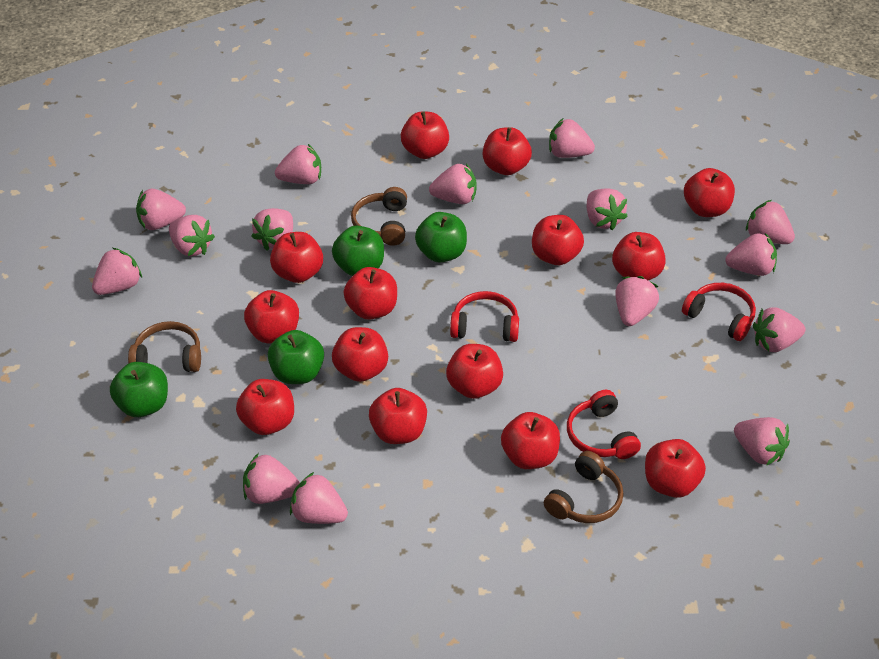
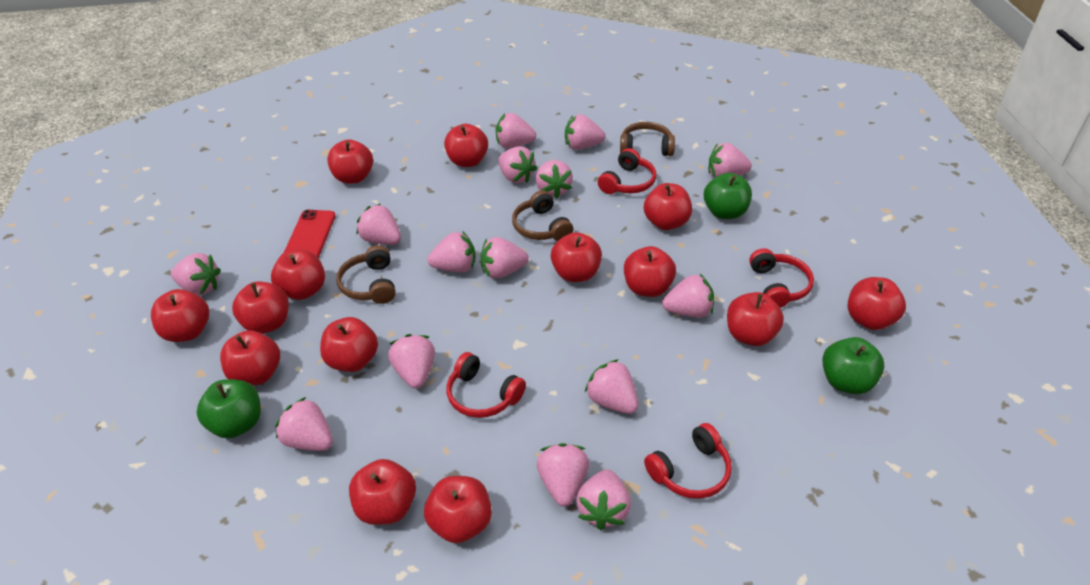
green apple: [110,362,168,417] [268,330,324,384] [332,226,384,276] [415,212,467,263] = 4 -> [196,379,261,438] [704,173,752,219] [822,337,885,394] = 3
red headphones: [450,291,519,342] [567,390,641,459] [682,283,756,341] = 3 -> [447,352,526,418] [598,148,656,194] [644,423,732,499] [749,248,814,308] = 4
red phone: none = 0 -> [284,210,336,258] = 1

